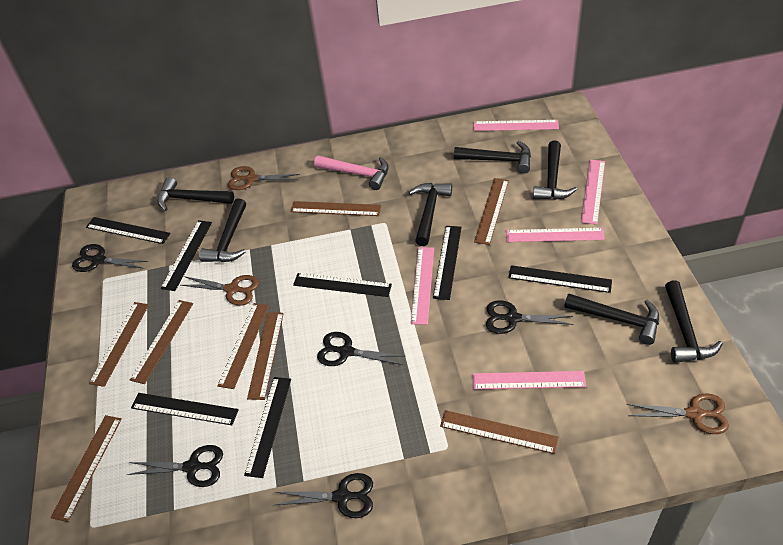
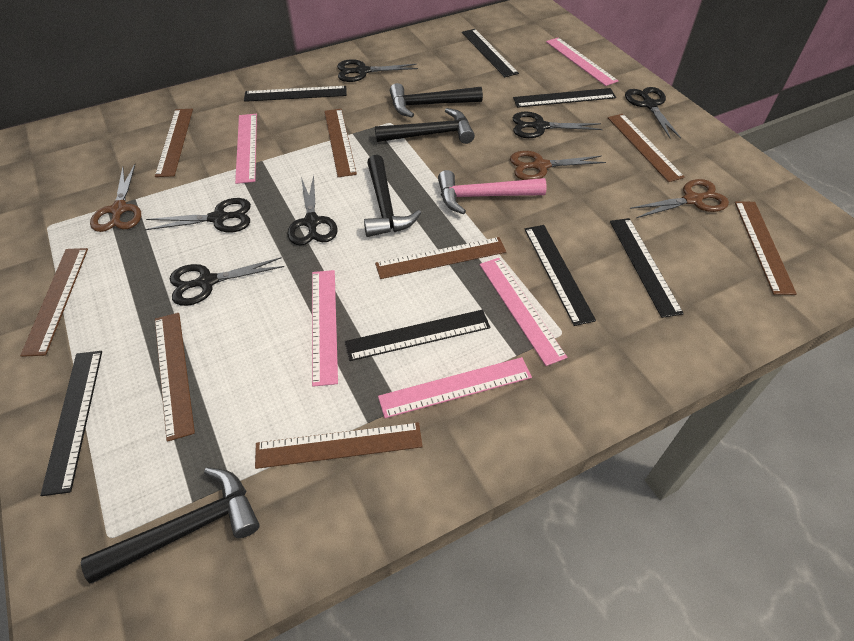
black hammer: [158,177,234,211] [199,199,246,262] [409,183,452,246] [454,141,531,174] [533,141,577,200] [564,293,659,345] [665,280,723,363] = 7 -> [81,468,260,583] [364,155,421,237] [375,108,475,144] [390,83,483,117] = 4
black scissors: [72,244,148,272] [127,445,223,487] [275,473,373,518] [317,332,404,366] [486,300,574,334] = 5 -> [145,198,251,232] [170,257,284,306] [287,175,338,245] [337,59,418,82] [513,112,603,138] [625,87,681,139] = 6

